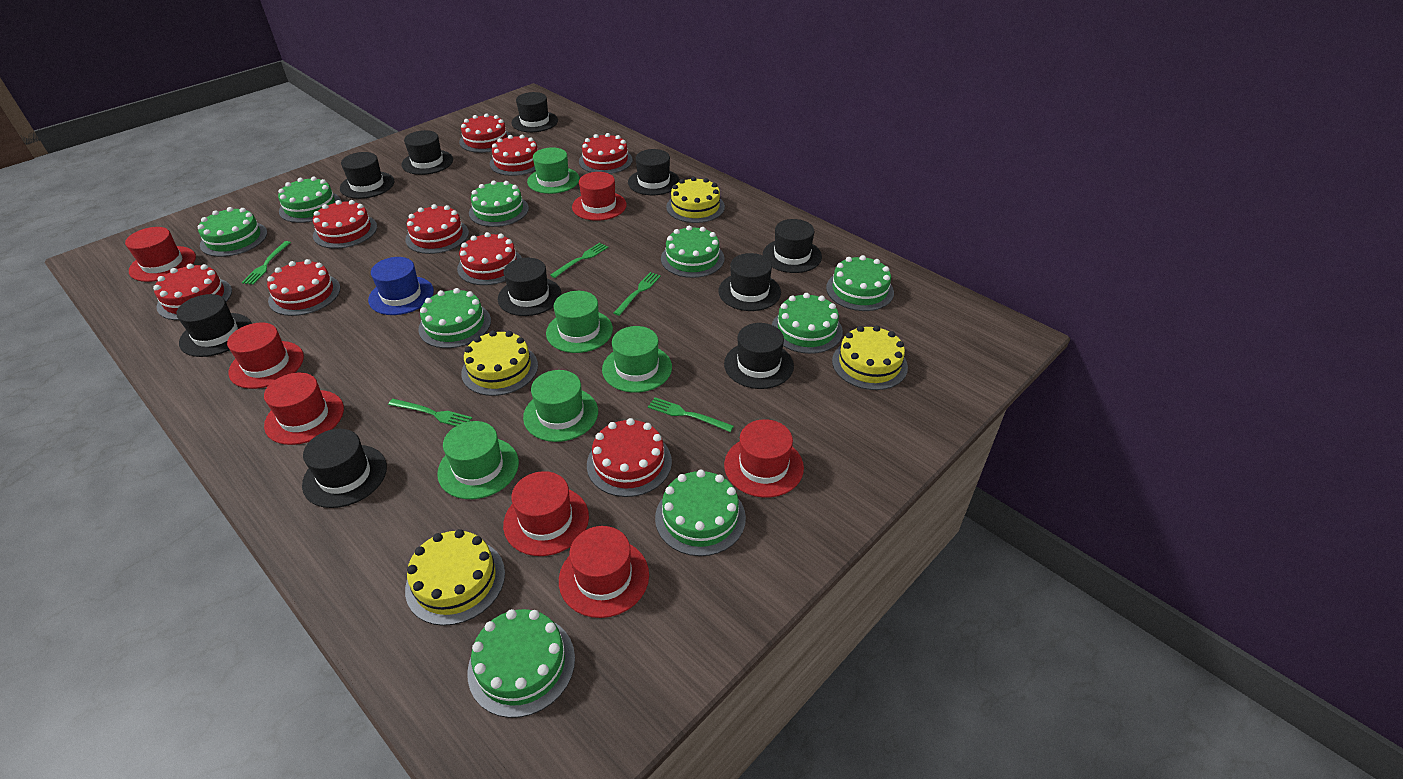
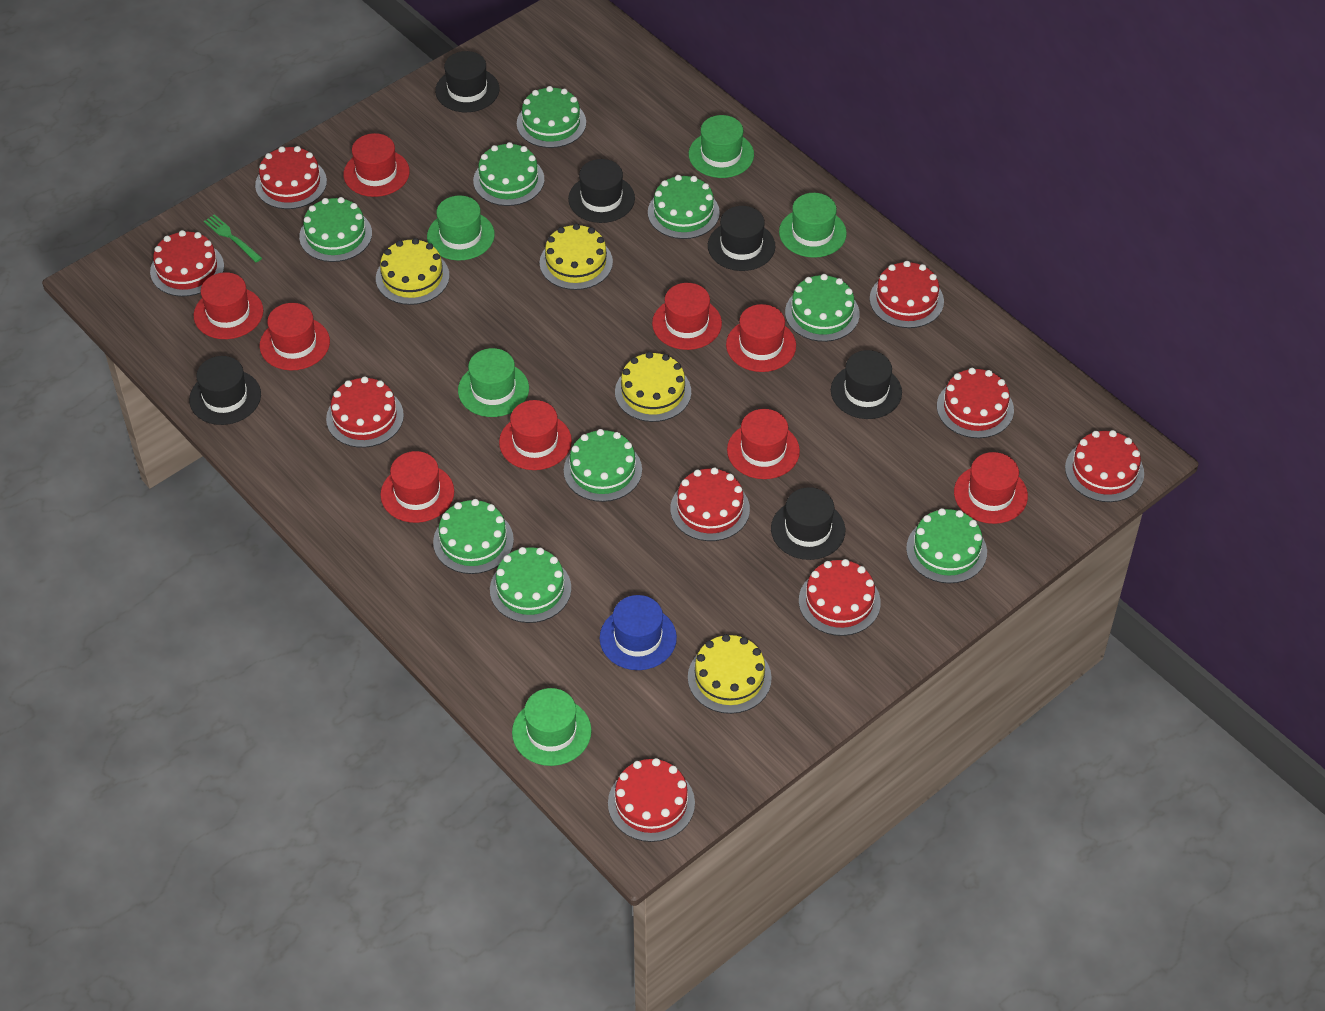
black hat: [176,294,252,357] [302,429,387,508] [340,152,394,199] [401,130,453,175] [498,258,561,316] [511,92,558,132] [628,149,680,195] [719,253,781,311] [724,323,794,389] [763,219,822,273] = 10 -> [189,356,261,425] [435,51,500,112] [568,159,635,223] [708,206,775,271] [771,487,845,560] [831,350,902,419] = 6
green fork: [242,241,291,285] [388,399,472,426] [550,243,608,278] [614,272,661,316] [648,397,734,432] = 5 -> [204,214,262,262] = 1
red hat: [125,227,196,282] [227,323,304,389] [264,372,344,445] [503,471,589,556] [559,526,649,618] [572,172,627,221] [724,419,804,498] = 7 -> [194,272,263,339] [260,303,330,371] [343,133,410,197] [380,451,454,523] [499,400,572,470] [652,283,722,350] [726,304,796,372] [727,409,800,479] [954,452,1028,524] = 9

